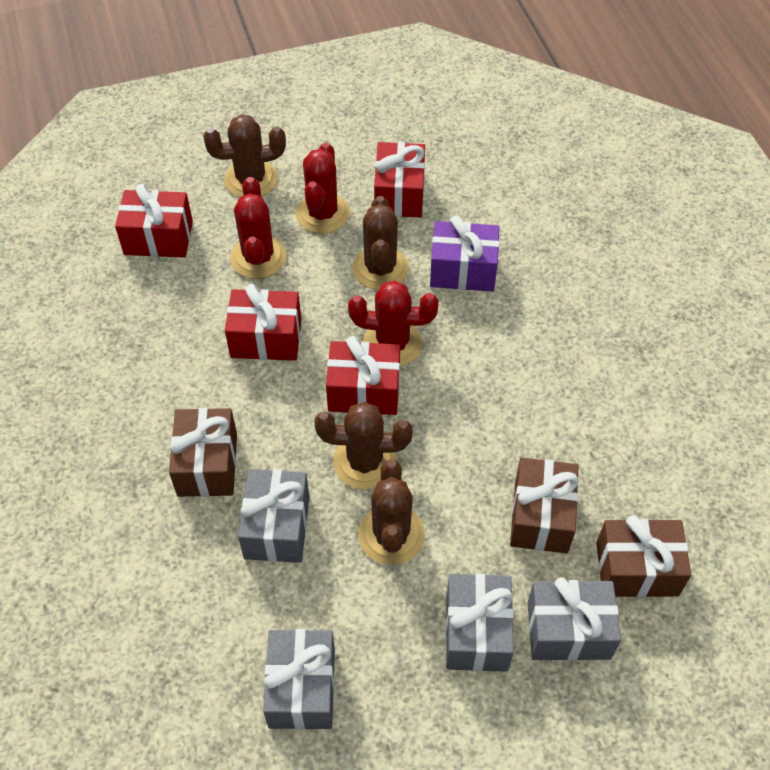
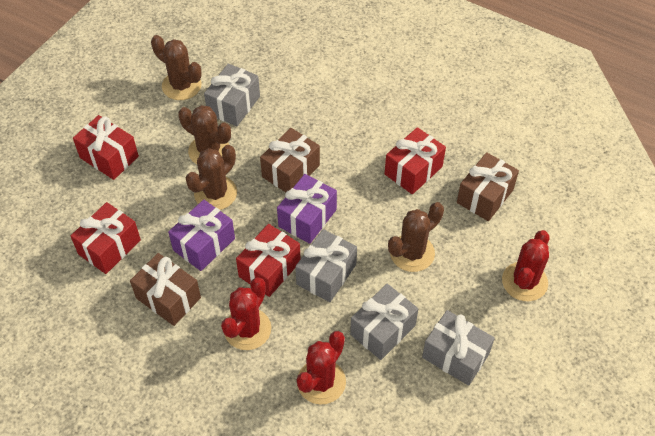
purple gift: [430,215,499,292] = 1 -> [168,200,235,271] [277,174,337,244] = 2

